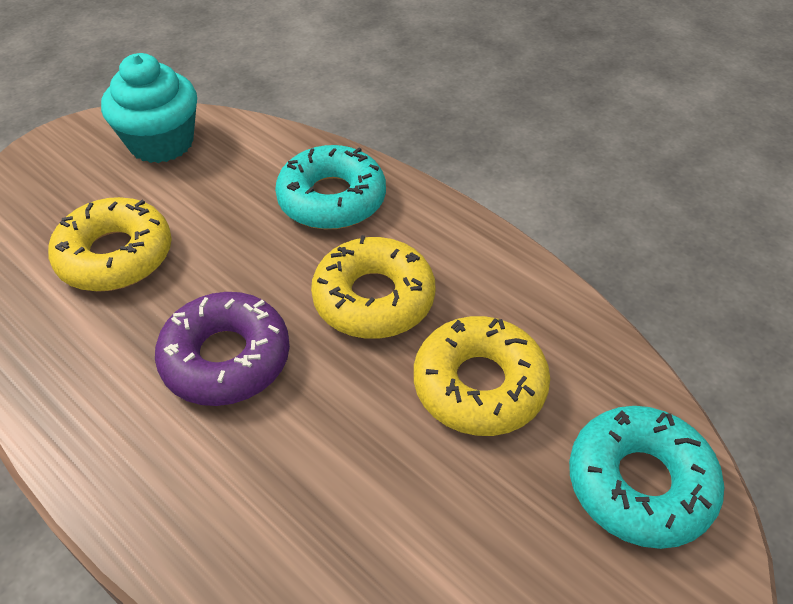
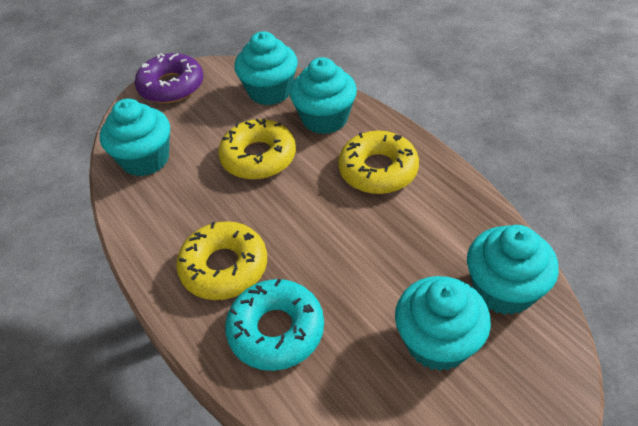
turquoise cupcake: [101,53,197,163] = 1 -> [100,99,170,176] [234,31,298,105] [290,57,357,134] [395,276,491,371] [467,225,559,315] = 5
turquoise donut: [275,145,386,229] [569,406,724,549] = 2 -> [225,279,324,371] = 1

